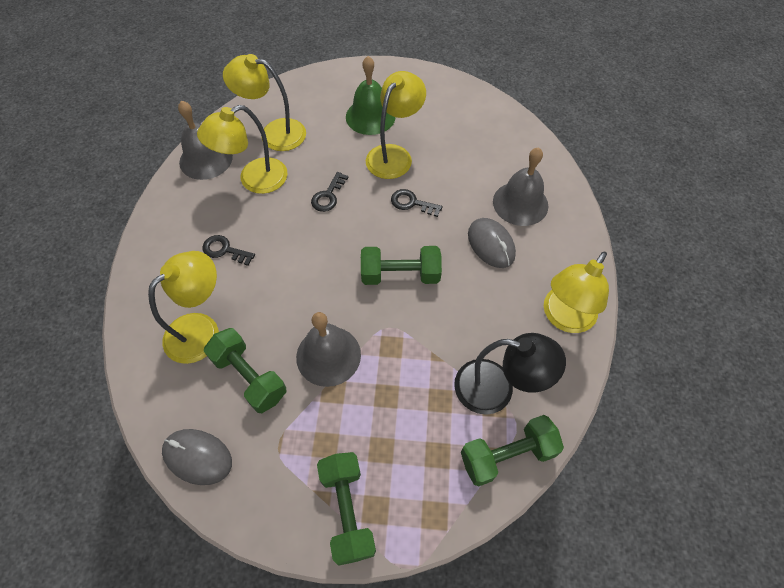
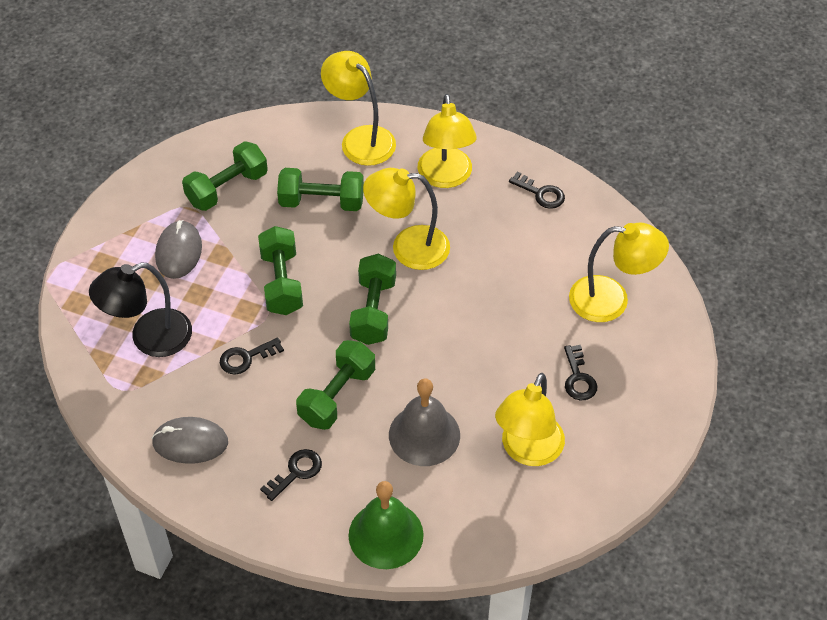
black key: [202,235,255,266] [311,172,348,212] [391,189,443,217] = 3 -> [220,337,284,374] [260,449,322,501] [509,172,565,209] [564,345,597,400] = 4
green dumbbell: [204,328,286,413] [317,452,376,566] [361,246,442,285] [461,415,564,486] = 4 -> [182,141,268,211] [258,226,303,315] [277,168,364,211] [296,340,375,430] [349,254,396,345] = 5
grey bell: [178,101,233,180] [296,312,361,387] [493,147,549,226] = 3 -> [389,378,460,466] = 1

